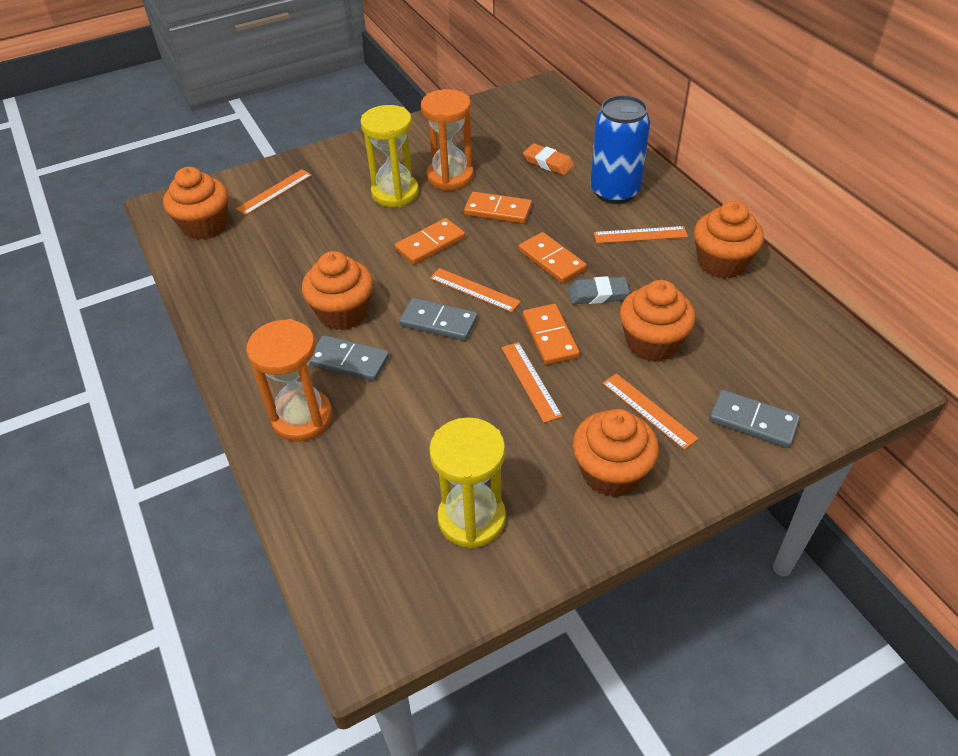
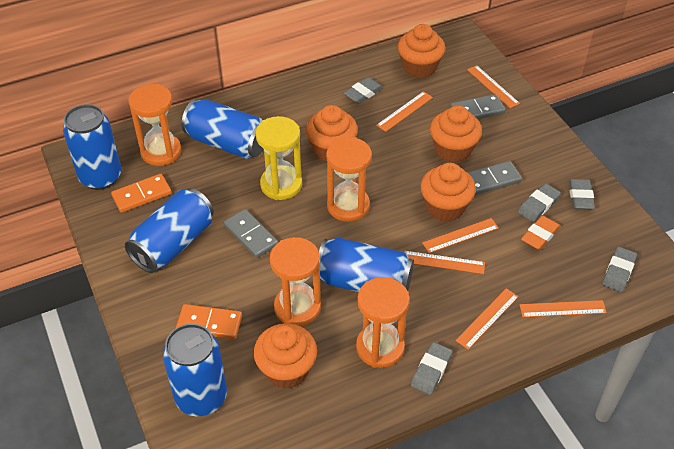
blue can: [590,95,650,204] = 1 -> [63,104,121,190] [125,188,214,273] [163,324,227,416] [182,99,264,159] [319,238,414,292] = 5
grey eraser: [568,276,630,304] = 1 -> [344,77,383,104] [411,342,453,395] [518,183,561,222] [569,179,595,210] [602,247,637,292] = 5
orange domino: [395,218,465,265] [464,192,532,223] [519,232,587,283] [523,304,580,365] = 4 -> [111,174,172,213] [176,304,242,339] = 2
orange hourglass: [246,319,333,441] [421,89,474,191] = 2 -> [128,84,181,166] [270,237,321,326] [326,137,372,222] [356,277,410,368] = 4
orange ruler: [236,169,312,215] [430,268,521,313] [501,342,563,423] [594,226,688,243] [602,373,699,450] = 5 -> [376,91,433,132] [404,251,485,274] [422,218,499,253] [456,288,519,350] [467,65,520,108] [520,300,607,317] = 6
yellow hourglass: [361,105,419,207] [429,417,506,549] = 2 -> [255,116,302,200] = 1

